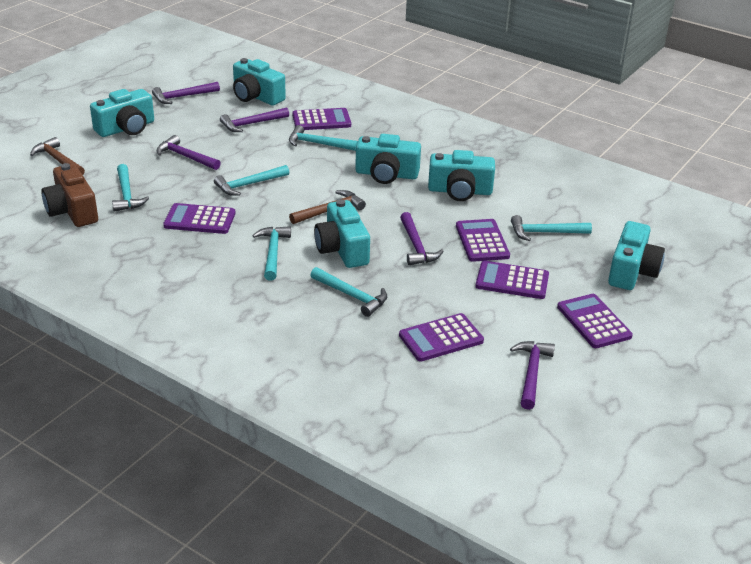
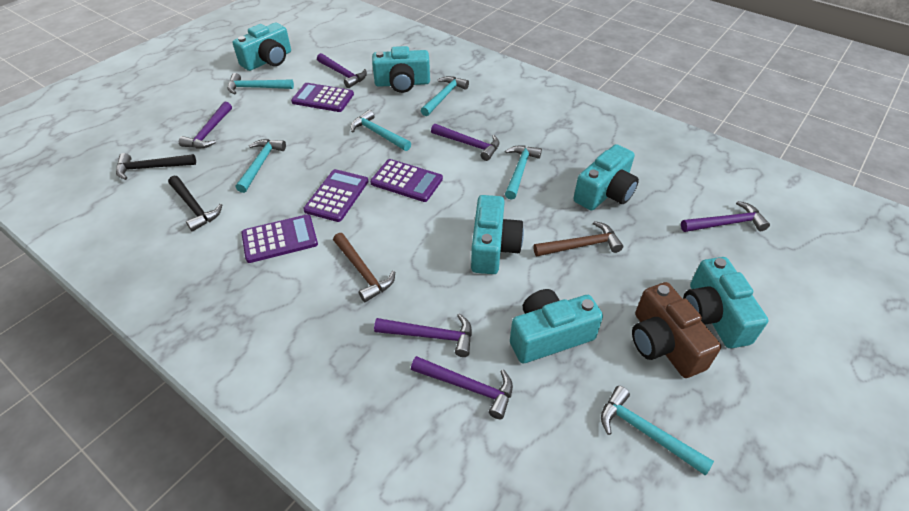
black hammer: none = 0 -> [116,153,196,180] [168,176,222,232] = 2
purple calculator: [163,203,236,234] [292,108,351,130] [399,313,484,361] [456,219,510,262] [475,261,549,299] [557,294,633,348] = 6 -> [241,214,318,263] [291,83,354,112] [303,169,368,222] [370,159,443,202] = 4
purple hammer: [152,82,220,104] [157,135,221,170] [220,107,289,132] [400,212,444,265] [510,341,555,410] = 5 -> [179,102,232,149] [317,53,367,88] [374,313,472,357] [411,356,513,419] [431,124,499,161] [681,201,770,232] = 6

